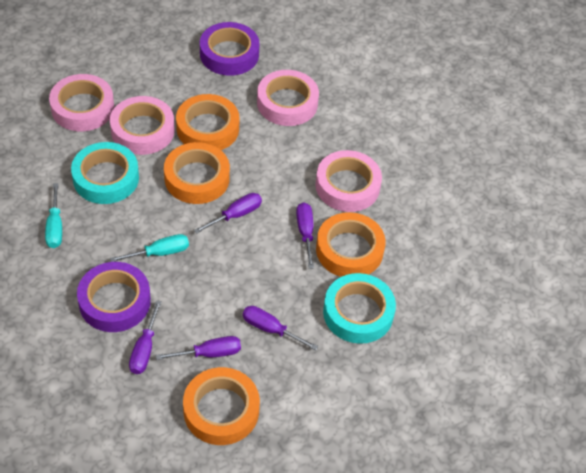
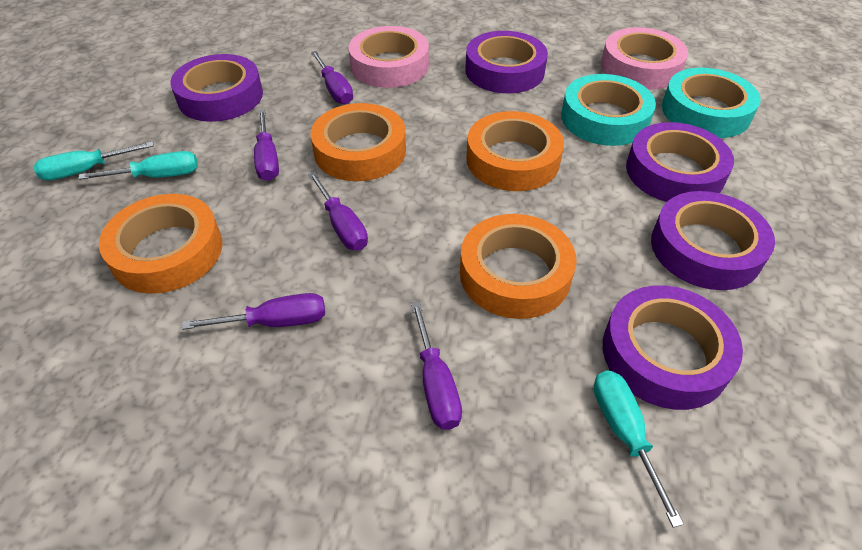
pink tape: [49,74,114,131] [110,96,175,155] [257,70,319,126] [315,150,382,212] = 4 -> [348,26,429,88] [601,27,688,89] = 2
purple tape: [77,262,151,332] [200,22,260,76] = 2 -> [170,54,263,122] [465,31,548,93] [603,285,743,410] [626,122,734,202] [651,191,775,290] = 5
turquoise screwdriver: [45,183,62,248] [110,234,189,262] = 2 -> [33,141,154,180] [78,151,198,180] [593,371,684,528] = 3

